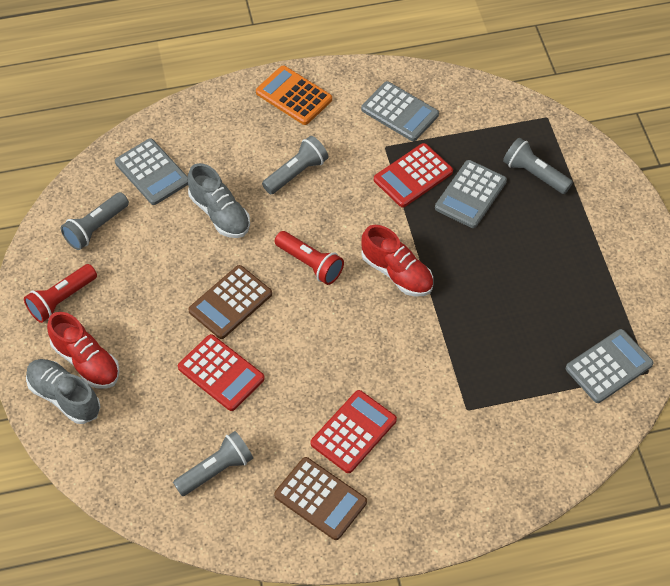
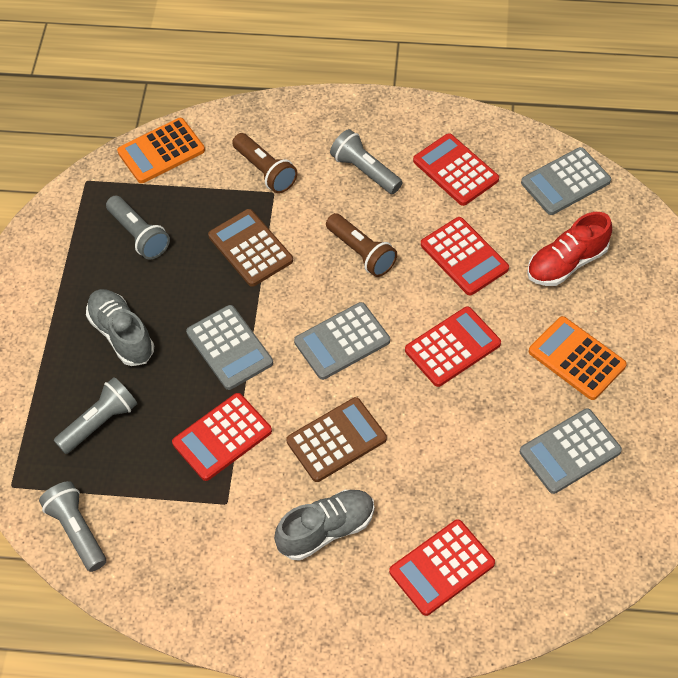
brown flashlight: none = 0 -> [232,133,297,194] [326,213,397,277] = 2
orange calculator: [256,66,332,125] = 1 -> [117,118,205,183] [529,316,627,400] = 2
red calculator: [178,334,265,411] [311,390,397,473] [374,143,453,207] = 3 -> [172,393,272,481] [389,519,495,616] [405,306,501,387] [413,133,499,206] [421,217,509,295] = 5
red flashlight: [24,264,97,323] [275,231,344,285] = 2 -> none = 0
red shoe: [47,312,120,389] [361,225,433,296] = 2 -> [527,212,612,286] = 1

